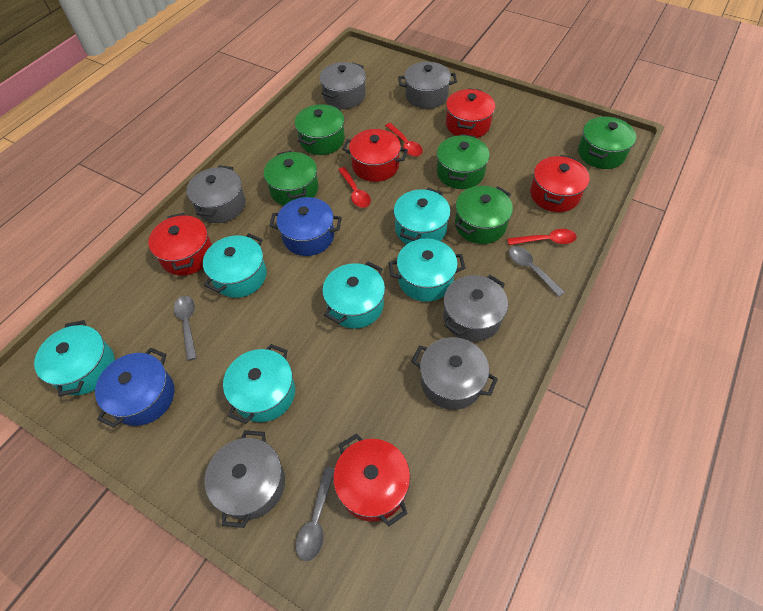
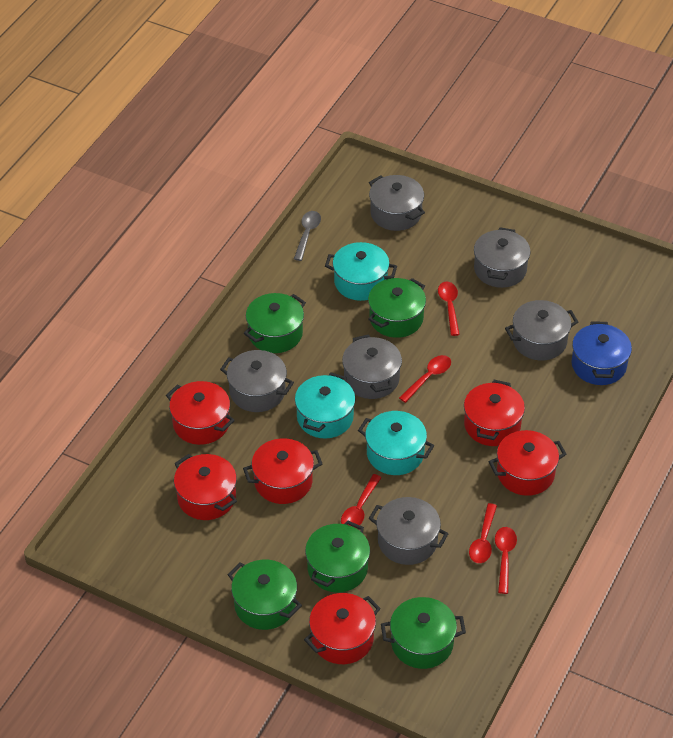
blue pot: [95,348,175,428] [269,197,342,256] = 2 -> [572,321,632,385] = 1
grey spoon: [174,296,197,361] [296,467,334,561] [508,246,565,297] = 3 -> [294,211,321,261] = 1
red pot: [148,213,212,275] [333,433,410,526] [342,129,408,182] [446,88,495,138] [530,155,590,212] = 5 -> [166,381,235,445] [174,454,237,520] [243,439,322,504] [304,593,381,664] [464,380,525,446] [489,430,566,496] = 6
red spoon: [338,167,371,208] [385,123,423,157] [507,229,577,245] = 3 -> [341,474,382,528] [399,355,451,403] [438,282,460,336] [469,503,497,563] [495,527,517,594] = 5
turquoise pot: [34,320,115,396] [203,233,267,298] [223,344,295,424] [322,261,385,329] [389,239,466,302] [393,188,451,244] = 6 -> [295,373,356,439] [325,242,397,301] [358,411,434,475] = 3

